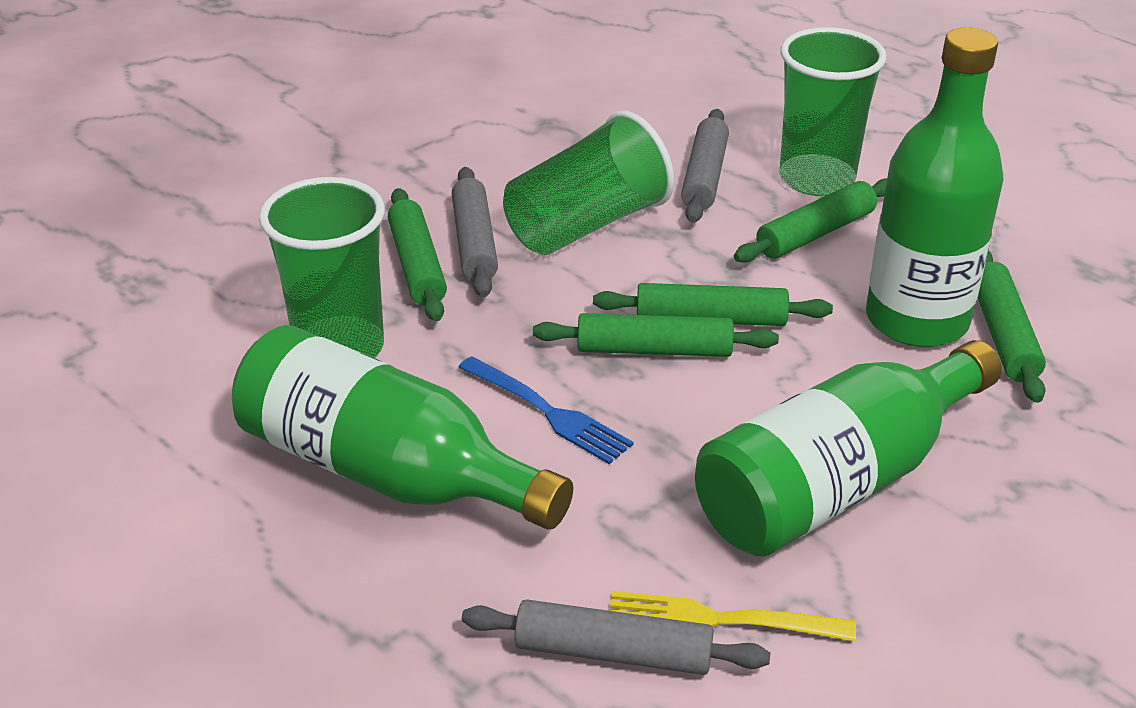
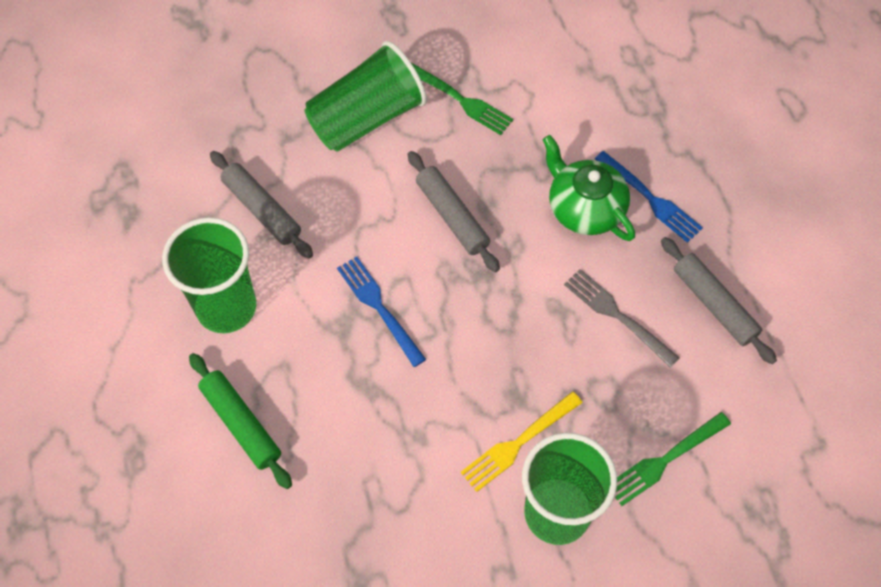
blue fork: [458,356,633,464] = 1 -> [337,256,426,367] [595,151,703,243] = 2
green bottle: [232,325,573,530] [695,340,1002,556] [866,27,1003,347] = 3 -> none = 0
green fork: none = 0 -> [411,63,513,135] [615,412,731,506] = 2
green rolling pin: [388,188,447,321] [533,313,779,357] [593,283,833,326] [734,178,887,263] [978,250,1046,403] = 5 -> [189,353,292,489] = 1
green teapot: none = 0 -> [542,135,635,241] = 1
grey fork: none = 0 -> [564,269,680,368] = 1

